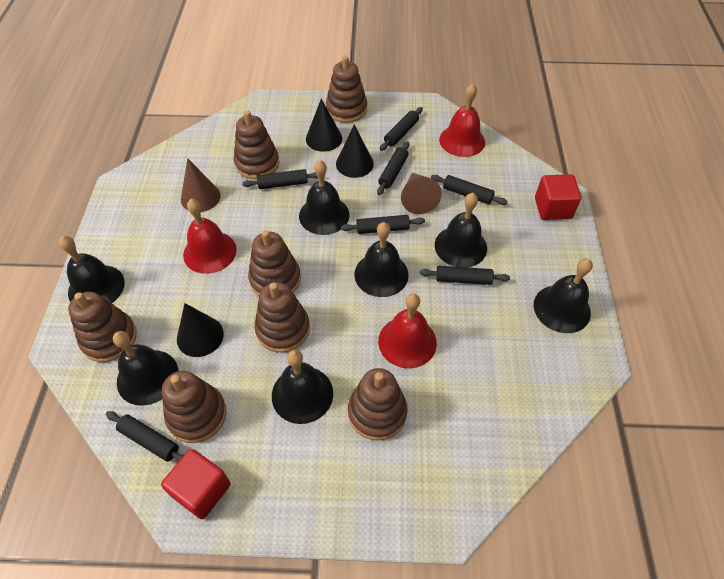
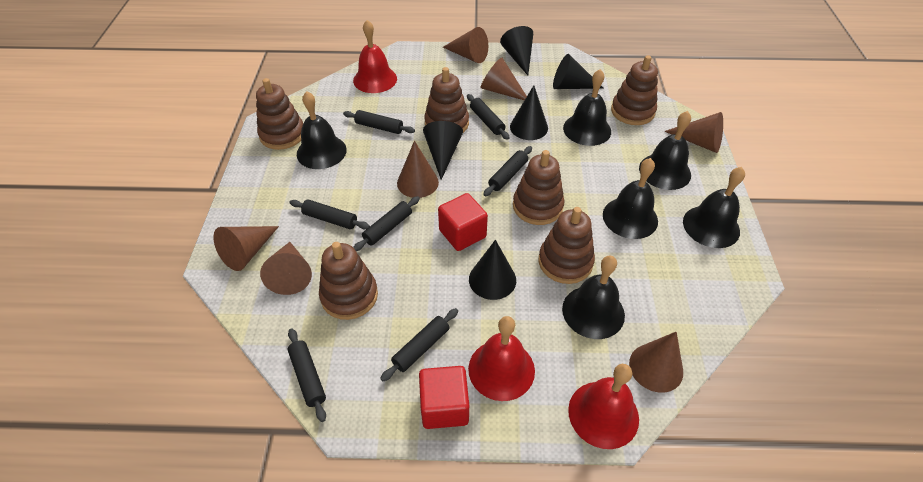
black bell: [59,236,125,303] [113,331,178,406] [272,350,333,424] [299,160,349,235] [354,222,409,297] [435,193,487,267] [534,258,593,333] = 7 -> [297,91,347,169] [562,255,625,339] [563,69,611,146] [603,158,658,239] [639,111,691,190] [683,167,745,248] = 6
black cone: [177,303,224,357] [306,99,342,152] [336,124,374,178] = 3 -> [423,121,463,180] [469,240,516,300] [500,26,533,75] [510,85,548,140] [553,54,604,89] = 5
brown cone: [181,158,221,212] [401,173,442,214] = 2 -> [213,226,279,271] [260,242,312,295] [397,140,439,198] [443,27,488,63] [481,57,527,100] [629,332,683,393] [664,112,723,153] = 7
brown stacking toy: [68,292,137,362] [162,371,227,443] [234,110,279,179] [248,230,301,296] [254,282,310,353] [326,55,367,123] [348,368,408,441] = 7 -> [256,78,303,150] [319,242,378,320] [424,67,469,133] [513,150,564,225] [539,207,595,284] [611,55,658,125] = 6

